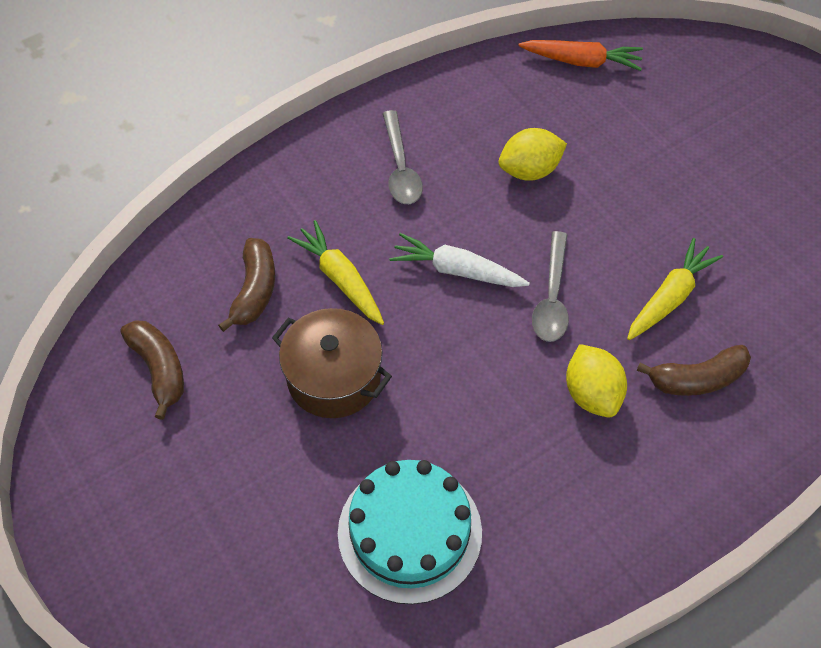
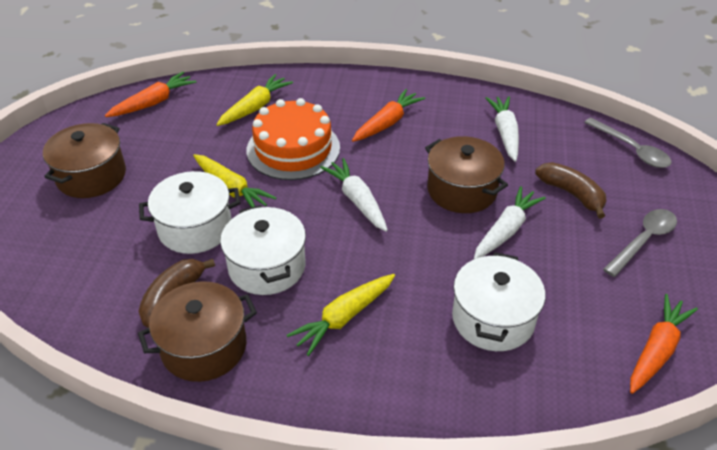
brown banana: [121,320,184,420] [218,238,275,332] [636,345,751,396] = 3 -> [138,259,215,328] [535,162,606,219] = 2
brown pot: [272,308,392,418] = 1 -> [43,123,126,198] [138,281,257,382] [425,136,508,213] = 3
orange cake: none = 0 -> [247,98,340,180] = 1
orange carrot: [519,40,643,71] = 1 -> [105,72,196,117] [352,89,425,142] [630,294,698,394] = 3
turquoise cake: [338,460,482,604] = 1 -> none = 0
white carrot: [389,233,530,287] = 1 -> [320,158,388,232] [474,186,546,259] [485,96,519,162] = 3
white pot: none = 0 -> [139,171,241,254] [220,205,306,295] [452,252,545,351] = 3
yellow carrot: [287,220,384,325] [627,238,723,340] = 2 -> [193,154,277,207] [216,74,293,126] [287,274,395,356] = 3
yellow lemon: [498,128,567,181] [566,344,627,417] = 2 -> none = 0

